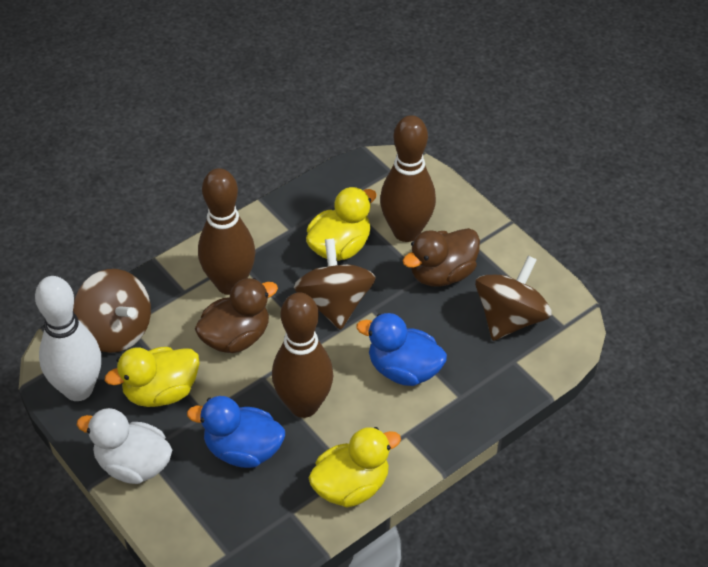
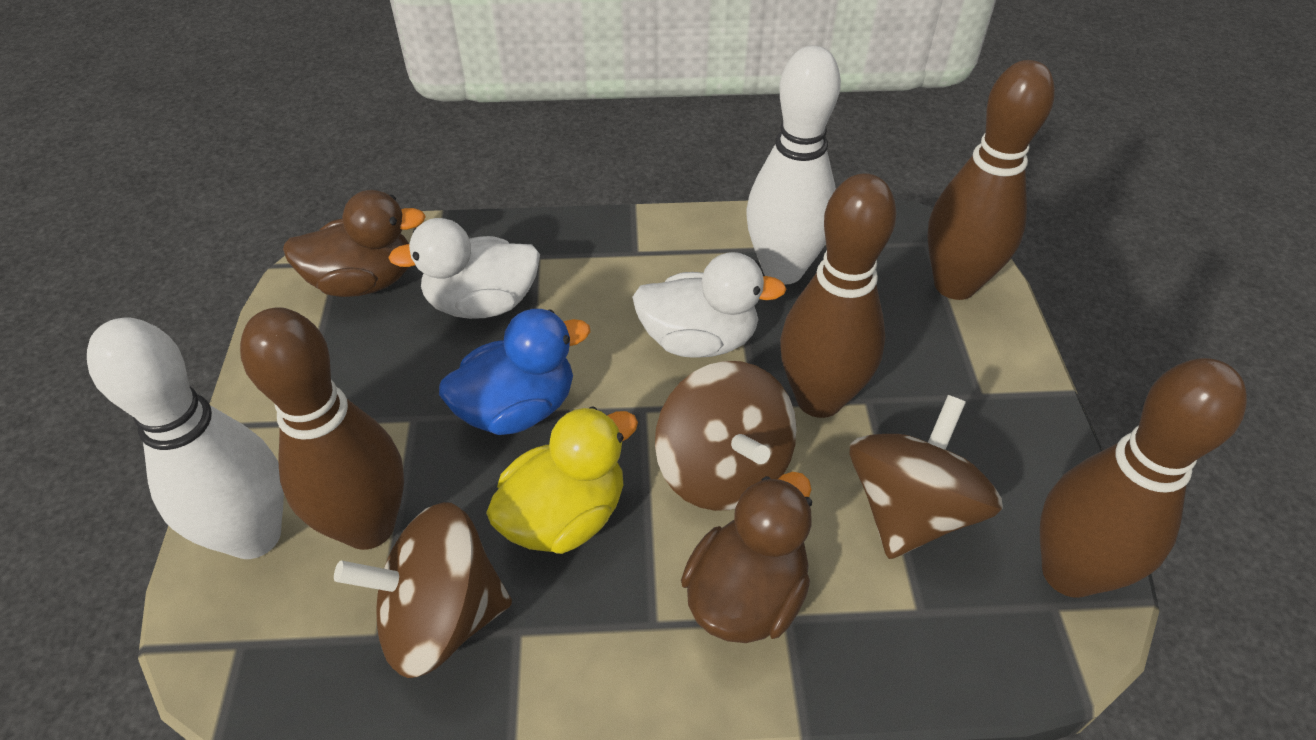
blue duck: [187,396,285,468] [356,313,447,386] = 2 -> [439,309,590,435] = 1
brown bowling pin: [198,168,256,295] [272,292,333,418] [380,115,436,242] = 3 -> [240,307,404,550] [780,173,897,418] [927,60,1055,300] [1040,358,1247,598] = 4
white bowling pin: [35,276,101,401] = 1 -> [87,317,284,559] [746,46,841,285] = 2
white duck: [77,408,172,484] = 1 -> [388,218,540,319] [632,252,786,358] = 2
yellow duck: [105,347,200,407] [306,187,377,261] [309,427,401,508] = 3 -> [486,406,638,554] = 1

